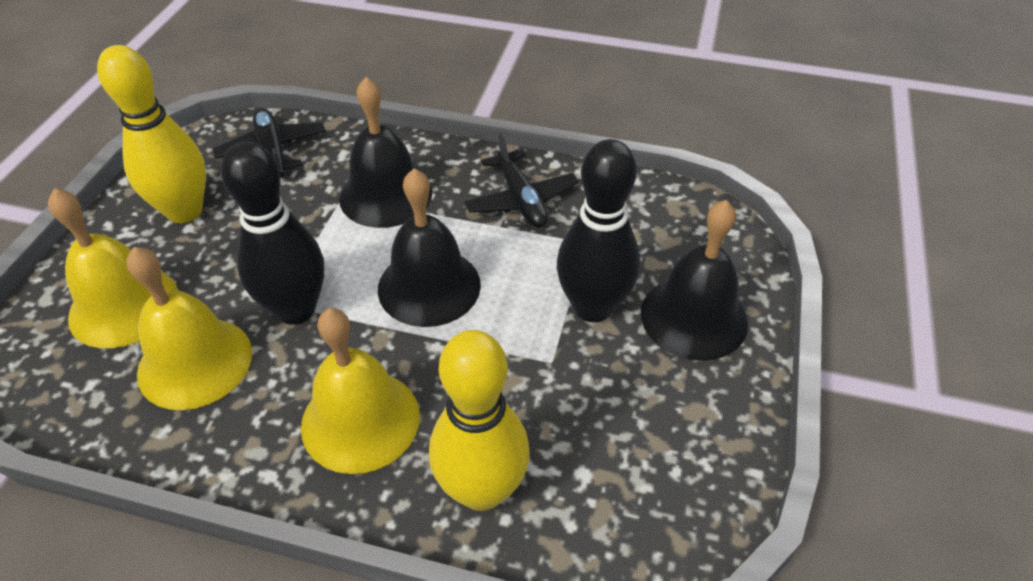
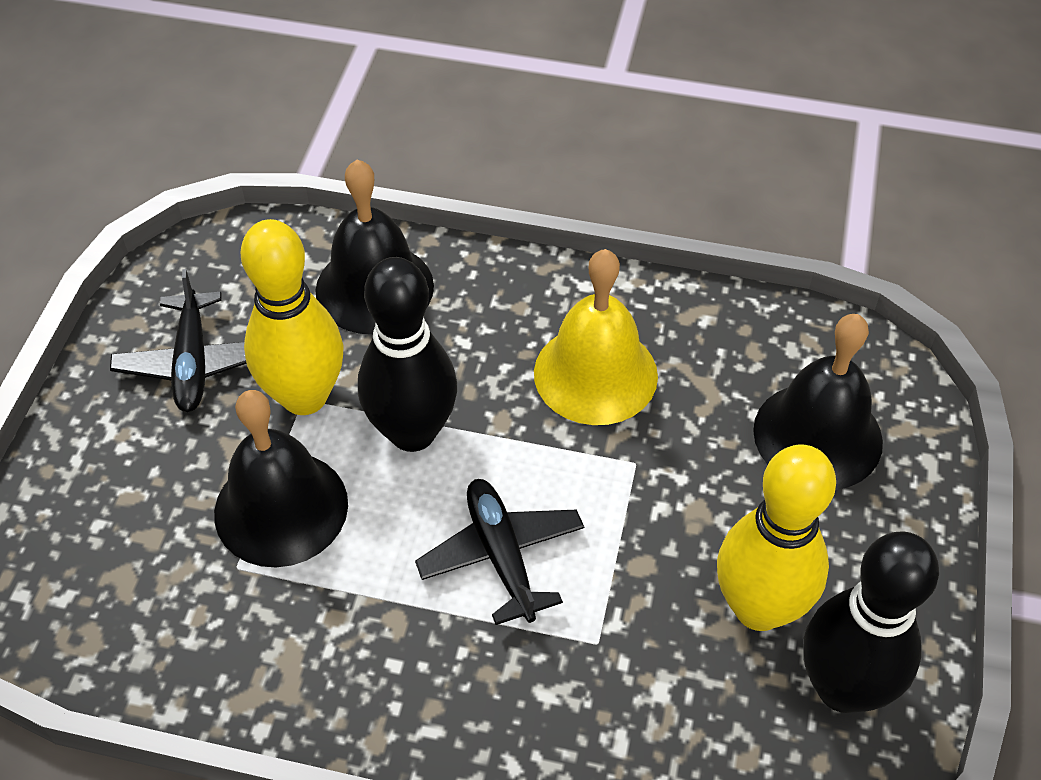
yellow bell: [48,188,178,348] [126,247,252,410] [301,308,420,474] = 3 -> [534,249,658,425] = 1

